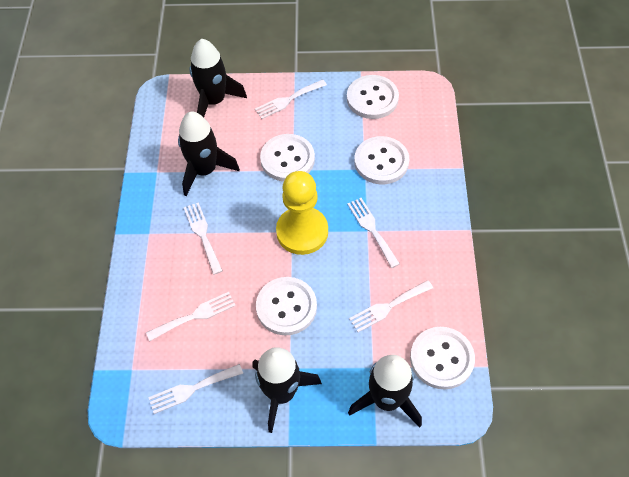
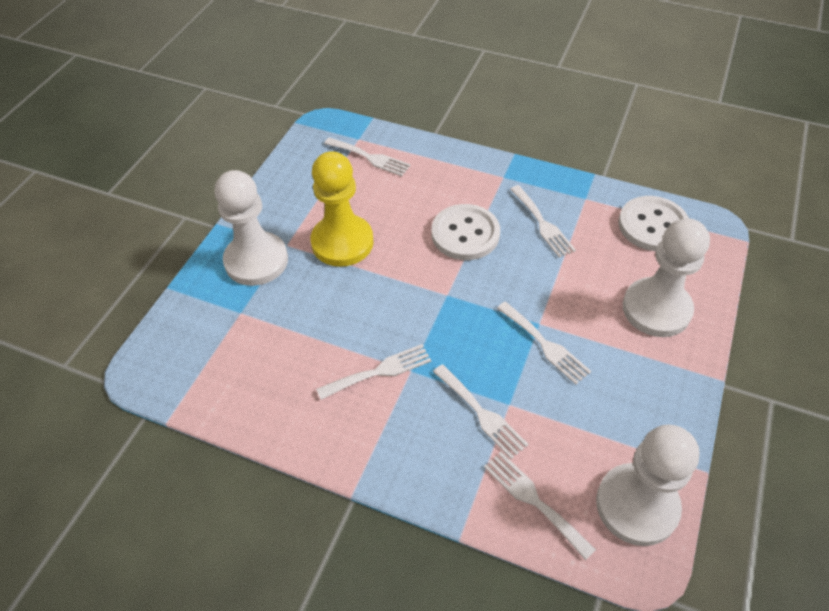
black rocket: [178,112,240,196] [190,39,247,117] [253,347,322,433] [348,355,422,427] = 4 -> none = 0
white button: [256,277,317,335] [260,134,315,182] [347,75,399,119] [354,136,409,184] [410,327,475,389] = 5 -> [432,204,500,260] [618,196,689,251] = 2
white pawn: none = 0 -> [214,170,288,286] [596,425,700,546] [623,218,710,337] = 3

